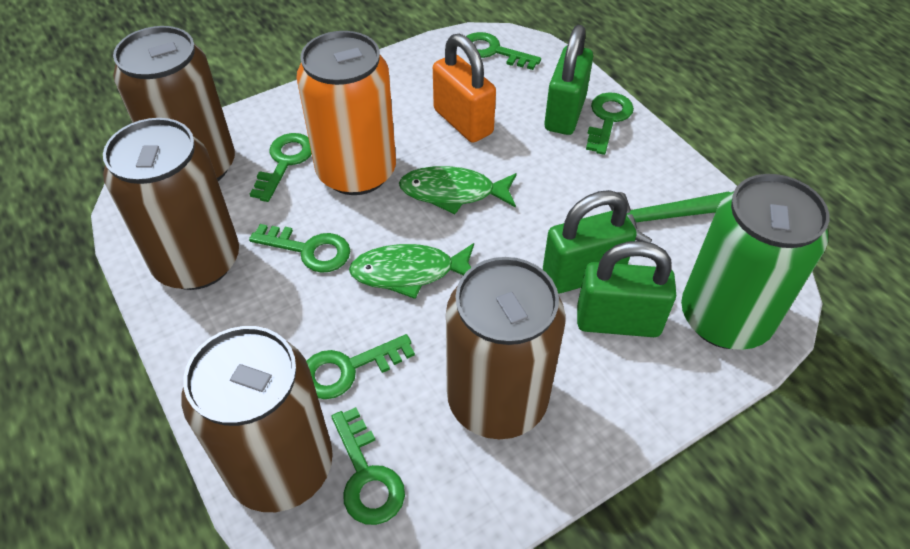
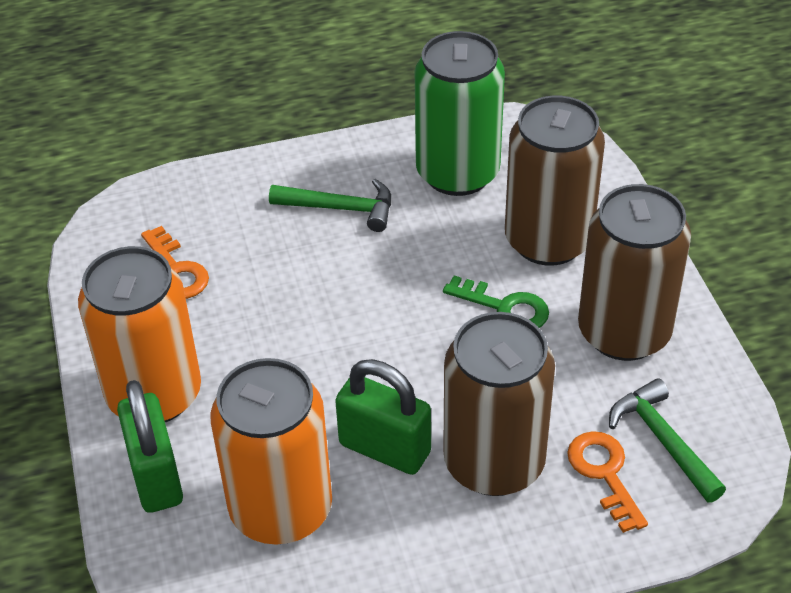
brown can: [103,118,239,290] [113,26,235,181] [182,326,333,512] [446,257,565,439] = 4 -> [443,312,555,496] [505,96,605,266] [578,184,691,361] = 3
green fish: [349,243,474,299] [399,166,517,215] = 2 -> none = 0
green hammer: [609,192,731,243] = 1 -> [269,179,391,232] [609,378,726,503] = 2
green key: [249,224,350,273] [250,133,312,202] [306,334,415,399] [331,407,405,525] [466,32,541,70] [586,92,634,155] = 6 -> [443,276,549,328] = 1
green padlock: [543,190,637,293] [544,25,593,135] [577,241,676,337] = 3 -> [117,380,183,513] [335,359,431,475] = 2
orange can: [297,31,396,195] = 1 -> [78,246,201,422] [211,358,332,545] = 2
orange key: none = 0 -> [141,226,209,299] [567,431,648,533] = 2
orange padlock: [433,34,496,143] = 1 -> none = 0

